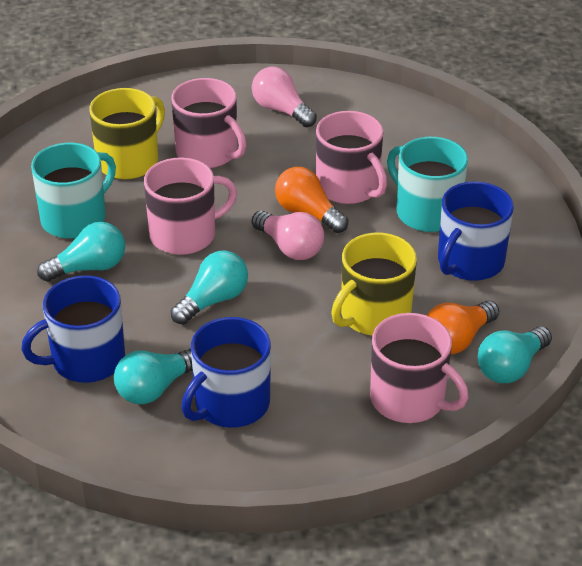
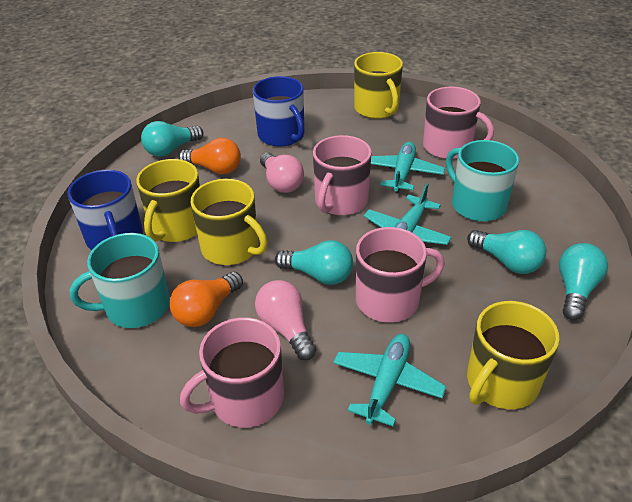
blue mug: [21,275,125,383] [181,317,271,428] [438,181,514,281] = 3 -> [68,170,143,250] [253,76,305,147] = 2
turquoise plane: none = 0 -> [333,334,446,426] [364,183,452,245] [371,142,445,193] = 3
yellow mug: [89,88,165,179] [331,233,417,335] = 2 -> [136,159,200,242] [191,179,268,265] [354,52,403,119] [467,301,559,409] = 4

